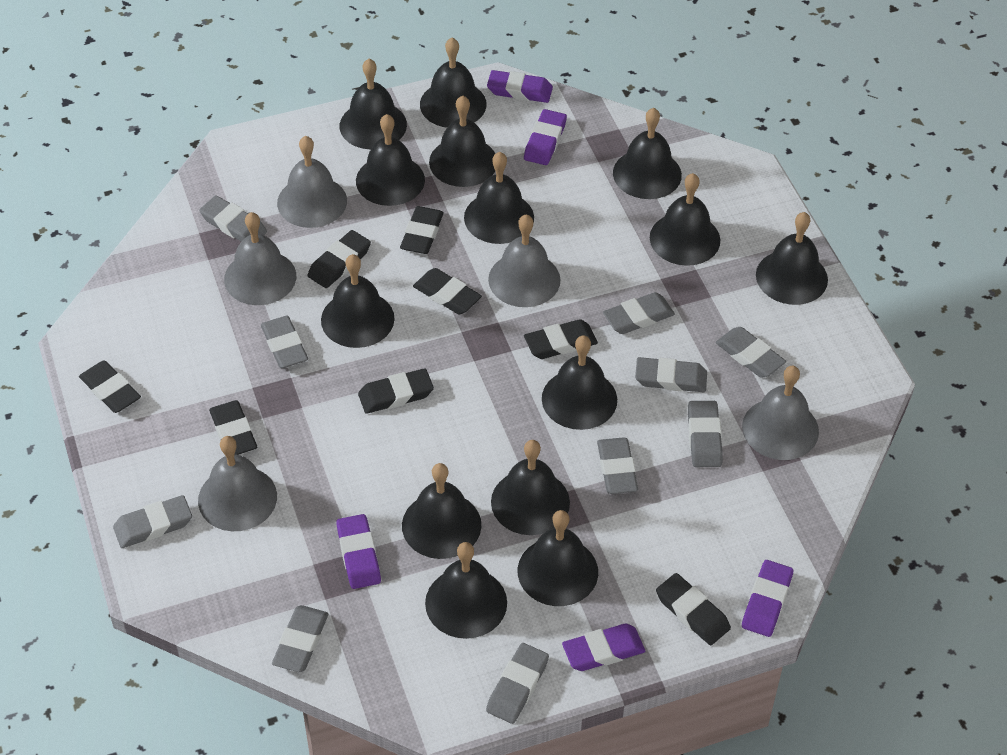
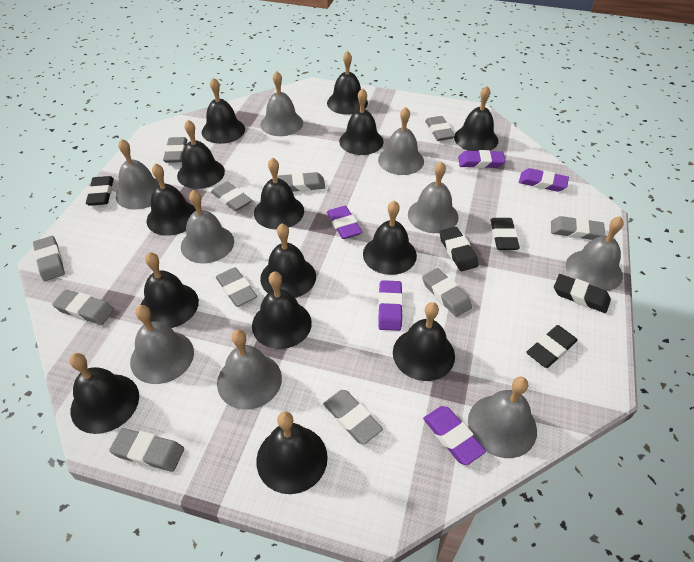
black eraser: [79,360,141,413] [209,400,257,455] [307,230,371,288] [358,368,434,414] [400,206,444,254] [413,268,482,314] [524,319,598,359] [656,573,731,645] = 8 -> [86,176,114,206] [439,227,478,271] [490,218,520,250] [526,325,578,368] [554,274,611,313] = 5
grey bell: [198,436,277,531] [224,212,296,305] [277,136,347,228] [488,214,561,307] [742,366,819,460] = 5 -> [116,139,159,209] [130,305,194,384] [181,190,234,263] [217,330,282,410] [260,71,303,136] [378,107,424,175] [408,161,458,233] [468,377,537,458] [566,216,624,291] = 9
grey eraser: [113,495,192,548] [199,195,267,242] [261,316,308,368] [272,605,328,672] [486,643,549,724] [597,437,638,494] [603,292,675,334] [635,357,707,392] [688,401,723,467] [716,327,786,378] = 10 -> [33,236,65,281] [52,289,114,325] [109,428,184,472] [163,137,187,163] [211,181,252,211] [216,267,257,307] [278,172,325,192] [323,390,383,444] [422,268,472,317] [425,116,455,141] [551,216,605,240] = 11

